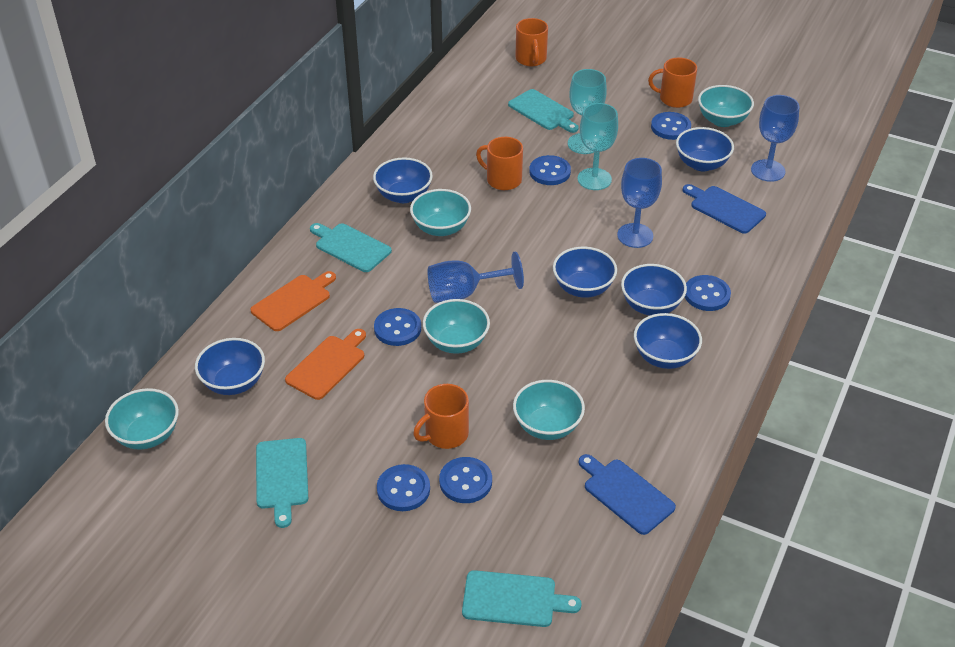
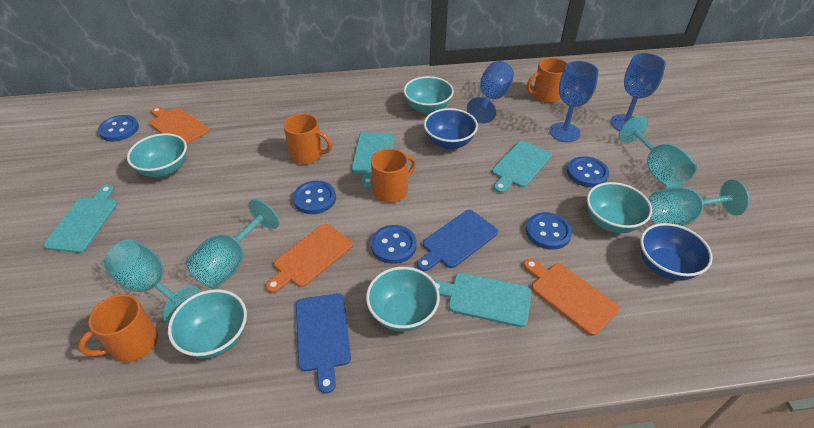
blue bowl: [195,338,265,395] [373,157,433,203] [553,247,617,298] [621,264,687,316] [634,313,702,369] [676,127,734,171] = 6 -> [424,108,478,149] [640,223,713,281] = 2
blue button: [374,308,421,346] [377,464,430,511] [439,457,492,503] [529,155,571,185] [651,112,691,140] [685,275,731,311] = 6 -> [98,115,139,141] [293,181,336,214] [371,225,417,264] [526,212,572,250] [567,156,609,187] = 5
orange cutting board: [250,271,336,331] [285,329,366,400] = 2 -> [150,107,210,144] [266,224,353,293] [523,258,620,336] = 3
turquoise goblet: [568,69,607,154] [577,103,618,190] = 2 -> [104,239,201,324] [186,199,279,289] [619,116,697,188] [648,179,749,226] = 4

